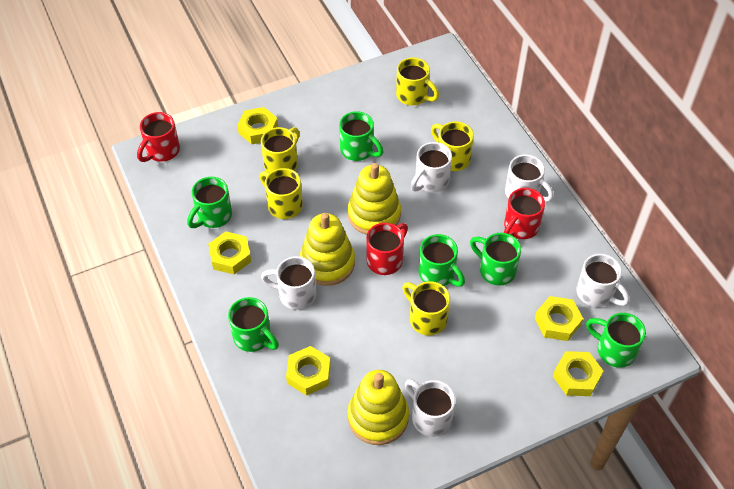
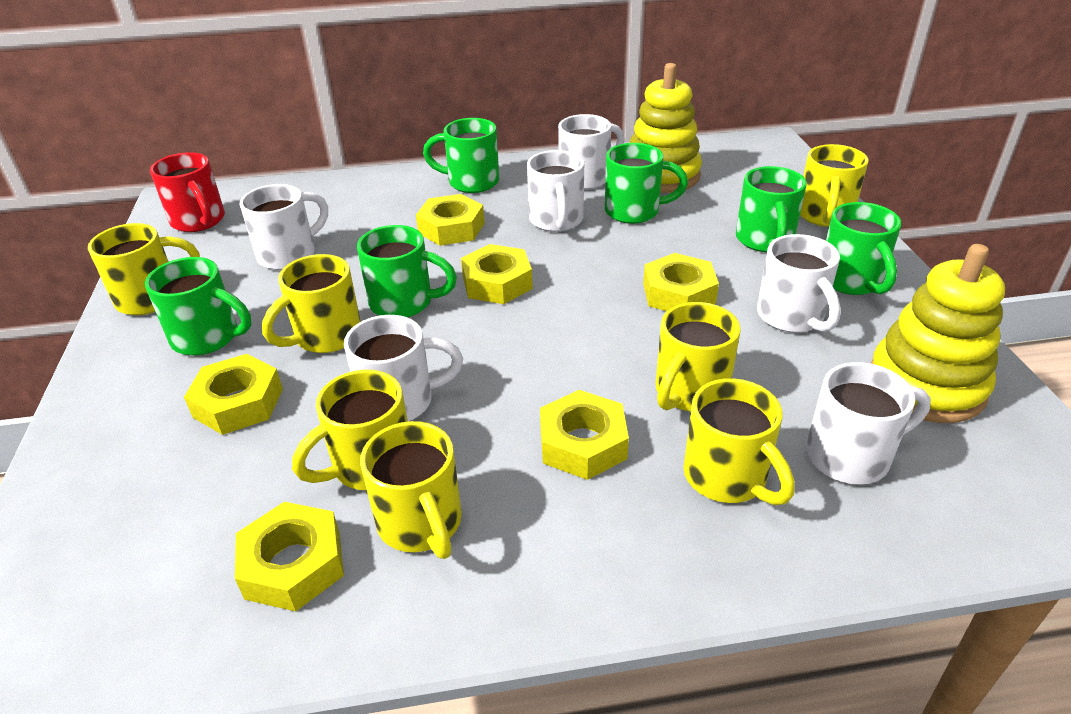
red mug: [137,112,180,162] [366,223,408,275] [504,188,545,239] = 3 -> [150,152,225,232] = 1
white mug: [261,256,316,310] [405,379,456,437] [411,142,452,192] [505,154,554,202] [576,254,630,307] = 5 -> [240,184,328,270] [344,315,463,421] [527,150,584,232] [558,114,625,190] [757,234,841,333] [806,362,931,484] = 6
yellow mug: [260,168,303,219] [261,127,300,173] [396,58,439,106] [402,281,450,335] [431,121,474,171] = 5 -> [88,223,200,315] [262,254,361,353] [292,370,408,490] [360,421,462,559] [656,302,741,412] [683,378,795,505] [800,144,869,227] = 7
yellow nut: [208,231,251,274] [237,107,278,144] [286,346,331,396] [535,296,583,341] [553,351,603,396] = 5 -> [184,354,283,435] [235,502,344,611] [416,194,485,246] [461,244,533,304] [540,390,629,480] [643,253,719,311] = 6
yellow stacking toy: [300,213,355,286] [348,163,401,235] [348,370,409,445] = 3 -> [629,63,702,193] [871,244,1005,423] = 2

